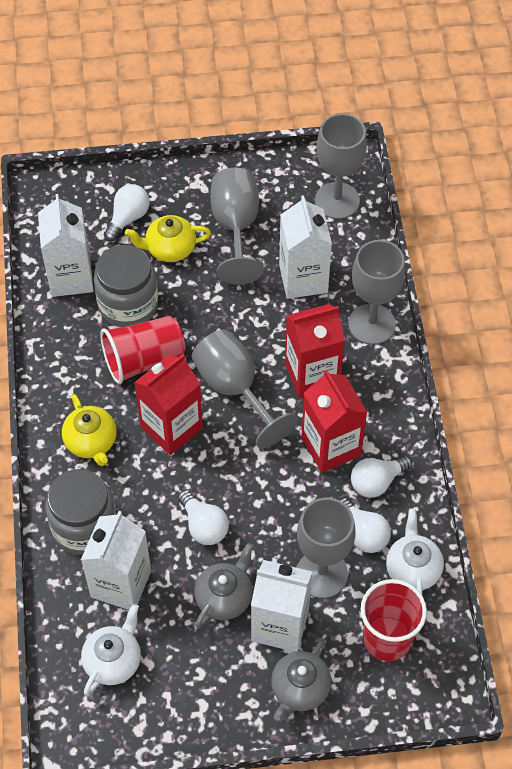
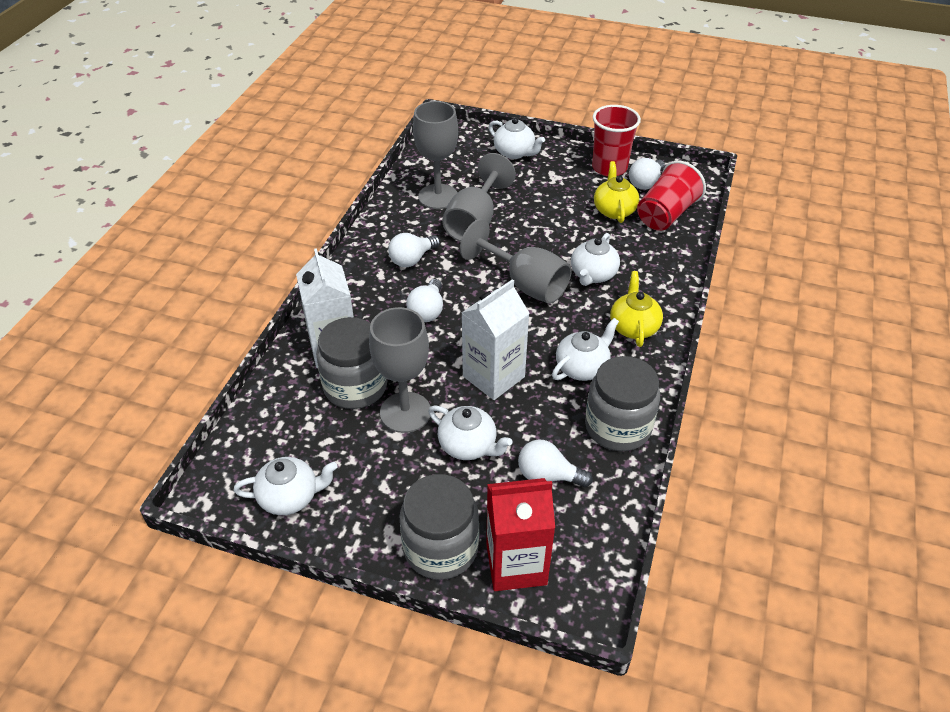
grey goblet: [192,329,298,448] [210,167,264,285] [297,498,356,598] [315,113,367,219] [348,240,405,345] = 5 -> [369,307,430,433] [413,101,458,209] [442,153,516,242] [460,219,572,304] = 4
grey jar: [45,469,117,555] [94,245,158,327] = 2 -> [316,317,387,409] [399,474,479,580] [585,356,660,451] = 3
grey teapot: [194,543,254,628] [271,639,331,721] = 2 -> none = 0
red carton: [134,354,203,455] [285,304,345,398] [301,370,367,473] = 3 -> [486,478,555,591] = 1
white carton: [38,194,94,297] [81,511,151,610] [251,560,312,652] [279,195,332,299] = 4 -> [296,248,354,368] [461,279,529,400] = 2
white teapot: [81,604,141,696] [386,509,444,595] = 2 -> [234,457,338,515] [428,405,513,460] [489,117,545,159] [552,318,619,381] [571,233,620,286] = 5

